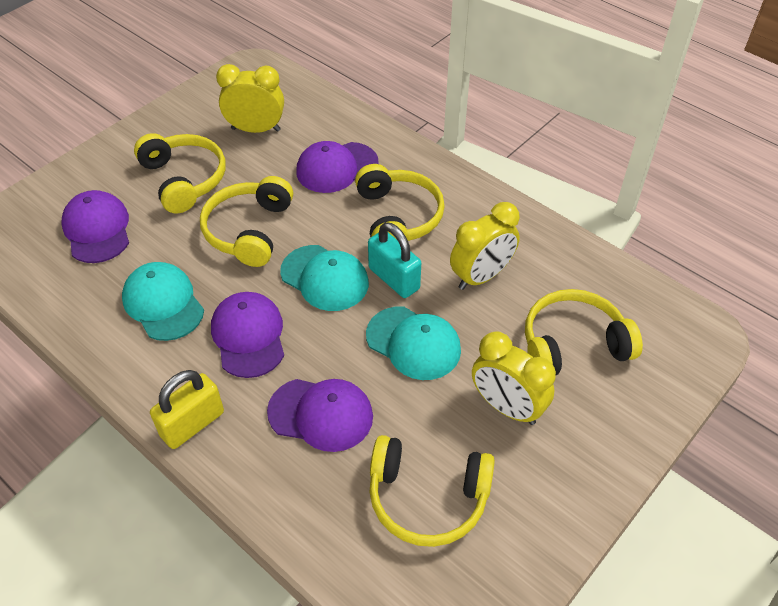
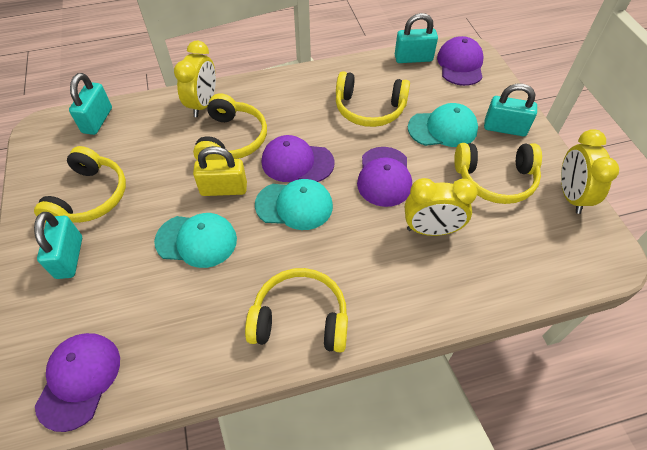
turquoise padlock: [368,222,421,298] = 1 -> [34,212,82,279] [69,73,112,135] [395,13,438,63] [484,84,537,136] = 4

